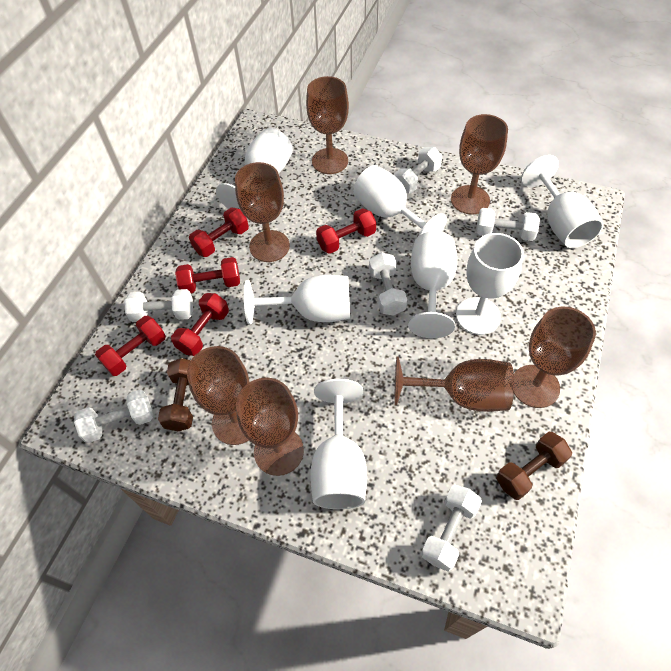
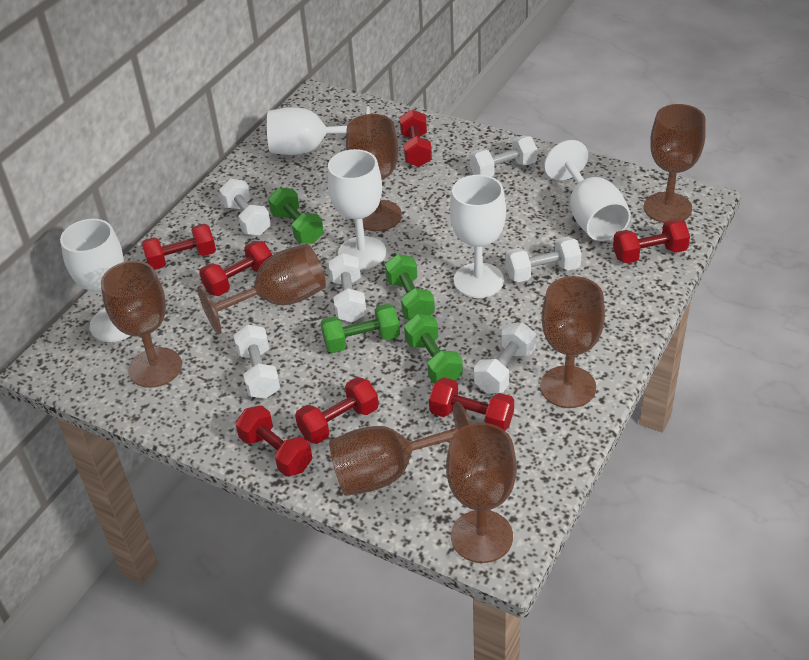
brown dumbbell: [158,358,193,431] [496,432,572,500] = 2 -> none = 0
green dumbbell: none = 0 -> [268,187,324,244] [321,304,400,353] [385,254,435,320] [404,314,463,384] = 4
red dumbbell: [95,316,166,376] [171,293,229,356] [175,257,240,293] [189,208,249,257] [316,208,376,254] = 5 -> [142,224,216,270] [199,241,272,296] [236,405,313,476] [295,377,379,444] [400,109,432,167] [429,377,514,430] [613,219,690,264] = 7
white goblet: [216,128,293,209] [244,275,350,325] [310,379,367,509] [353,165,447,236] [408,231,457,338] [456,233,524,335] [521,155,604,248] = 7 -> [60,219,130,342] [267,106,370,155] [327,149,386,270] [450,175,506,298] [544,140,631,241] = 5

